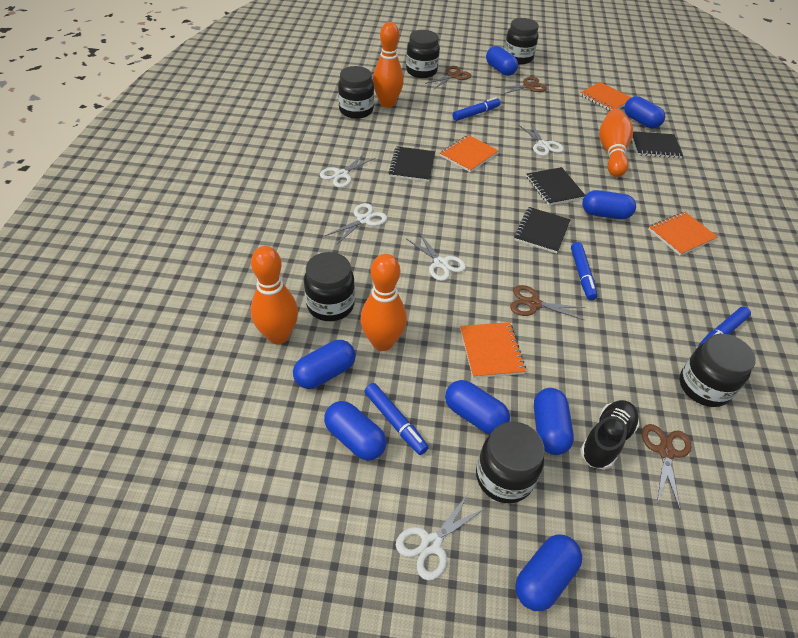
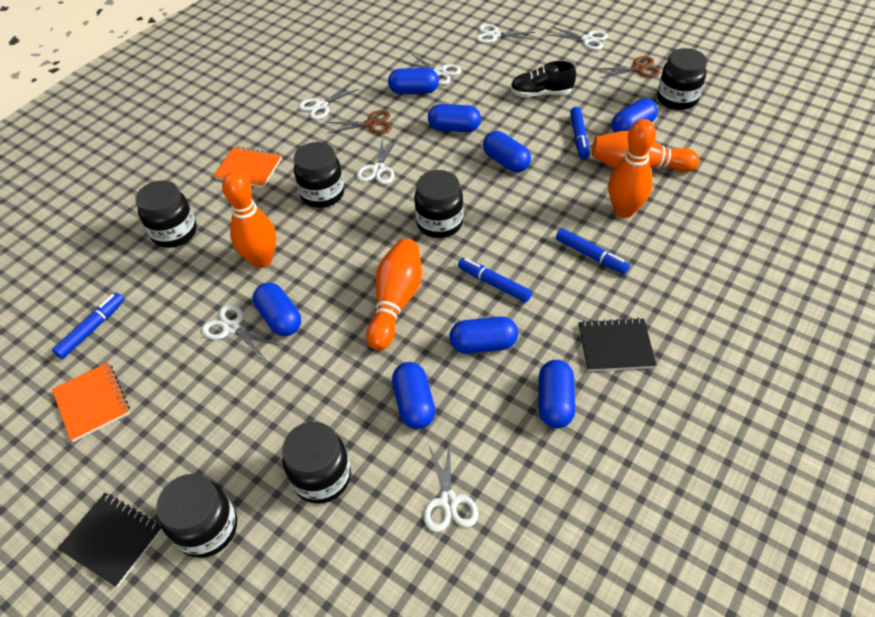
black notebook: [388,146,435,182] [514,207,571,254] [526,167,585,206] [632,131,683,159] = 4 -> [57,493,162,587] [578,318,657,371] = 2
brown scissors: [425,66,471,89] [496,77,547,95] [510,285,586,321] [642,424,691,510] = 4 -> [327,110,392,134] [595,56,661,79] = 2
orange notebook: [440,135,499,172] [460,322,526,378] [580,82,632,111] [648,212,718,256] = 4 -> [52,362,130,442] [214,146,282,188] = 2
white scissors: [320,154,375,188] [325,203,387,245] [396,493,486,580] [407,232,466,281] [519,122,564,156] = 5 -> [201,304,280,357] [298,83,359,120] [356,138,398,184] [402,54,462,85] [423,442,478,532] [476,24,535,43] [549,26,608,50] = 7

